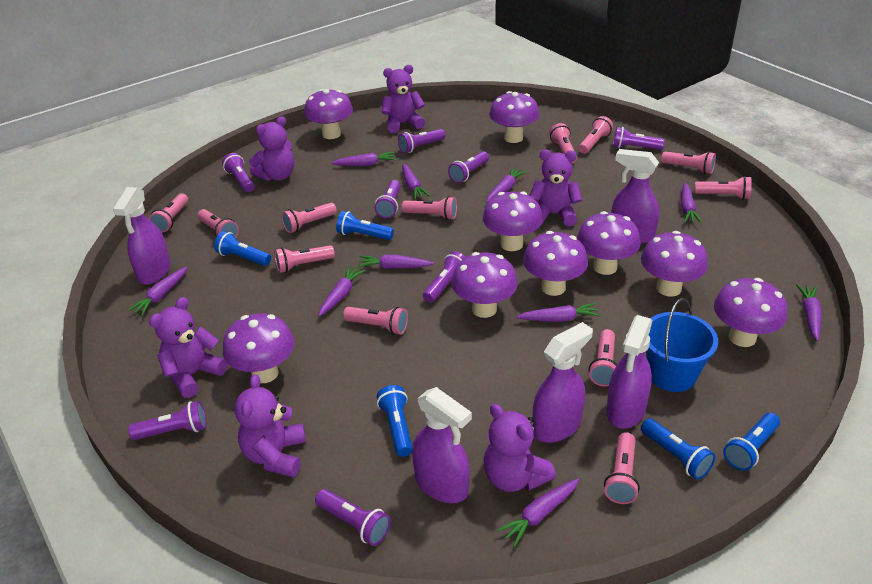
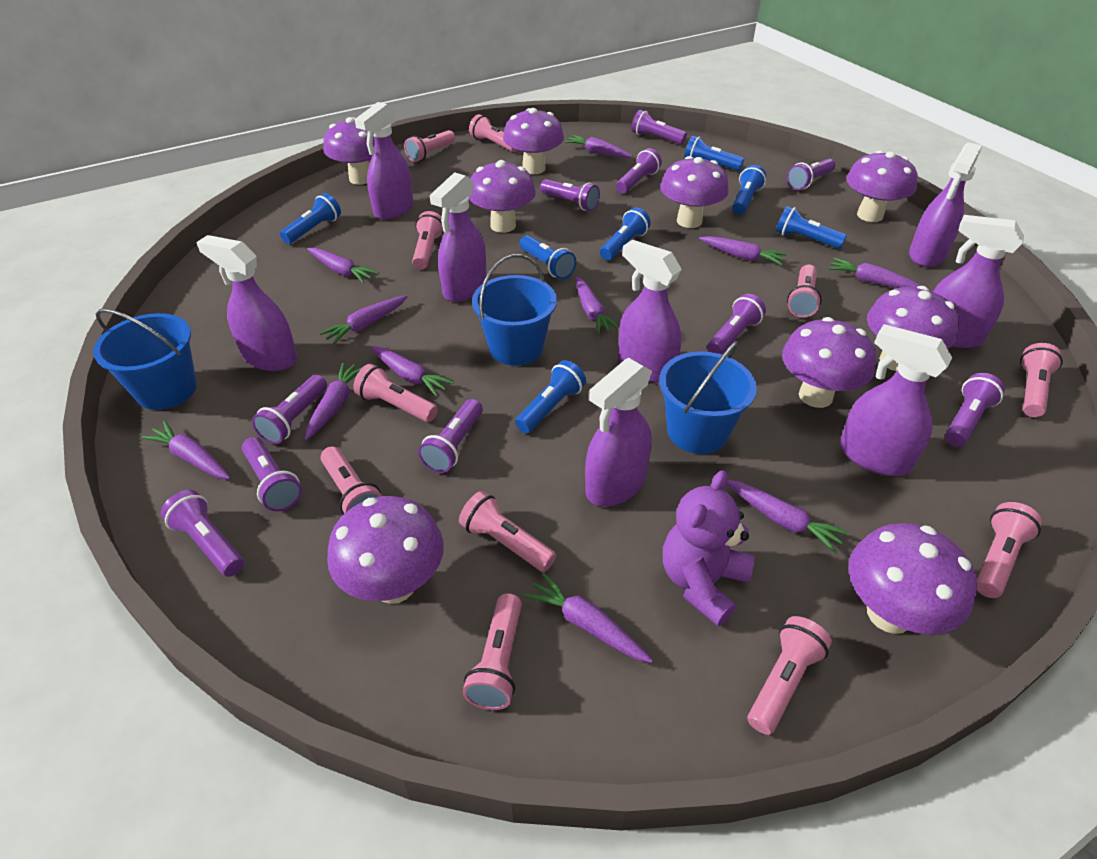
blue bucket: [646,298,718,392] = 1 -> [93,309,197,410] [472,254,557,366] [659,340,757,454] = 3
blue flashlight: [214,231,271,266] [336,211,394,240] [377,385,412,457] [641,418,715,480] [723,413,780,471] = 5 -> [280,193,341,244] [515,360,586,433] [520,235,576,279] [600,208,651,260] [684,136,744,171] [732,165,766,215] [776,206,847,249] = 7
pink flashlight: [149,193,188,232] [197,209,239,238] [274,245,335,273] [281,203,337,233] [343,307,408,335] [402,196,457,220] [549,123,577,163] [579,116,613,154] [589,329,617,386] [604,432,640,504] [661,151,716,174] [694,176,752,200] = 12 -> [320,446,382,515] [353,364,438,422] [404,130,455,162] [412,211,444,269] [459,491,556,572] [463,593,522,710] [469,114,517,152] [748,616,832,735] [787,265,822,318] [977,502,1042,598] [1020,343,1063,417] = 11
purple carrot: [128,266,188,316] [319,266,365,317] [331,152,396,166] [357,255,434,269] [402,164,430,200] [486,167,527,202] [497,478,579,547] [516,303,600,322] [681,183,702,223] [796,284,822,341] = 10 -> [141,421,230,479] [305,363,362,440] [307,248,379,283] [320,295,408,345] [370,346,454,397] [524,572,653,663] [565,135,632,158] [575,277,619,335] [699,236,787,265] [727,480,849,554] [828,258,921,288] = 11
purple flashlight: [128,401,206,440] [222,153,255,192] [315,489,391,546] [375,180,401,218] [398,129,446,153] [423,251,465,303] [448,151,489,183] [613,127,665,150] = 8 -> [161,490,244,577] [242,437,302,511] [252,375,327,444] [418,399,483,473] [540,179,600,211] [616,148,662,193] [632,110,687,144] [707,294,766,355] [787,159,835,190] [945,373,1005,447] = 10
purple spray bottle: [113,187,171,285] [412,387,472,503] [533,322,593,443] [606,315,652,429] [611,149,659,244] = 5 -> [196,235,297,371] [355,102,413,220] [430,172,487,302] [585,358,652,506] [618,240,682,383] [839,324,952,476] [909,142,982,267] [933,215,1024,348] = 8
purple teddy bear: [149,297,227,398] [235,374,306,477] [249,116,294,181] [382,65,425,133] [484,404,556,492] [530,150,582,226] = 6 -> [663,470,755,626] = 1

